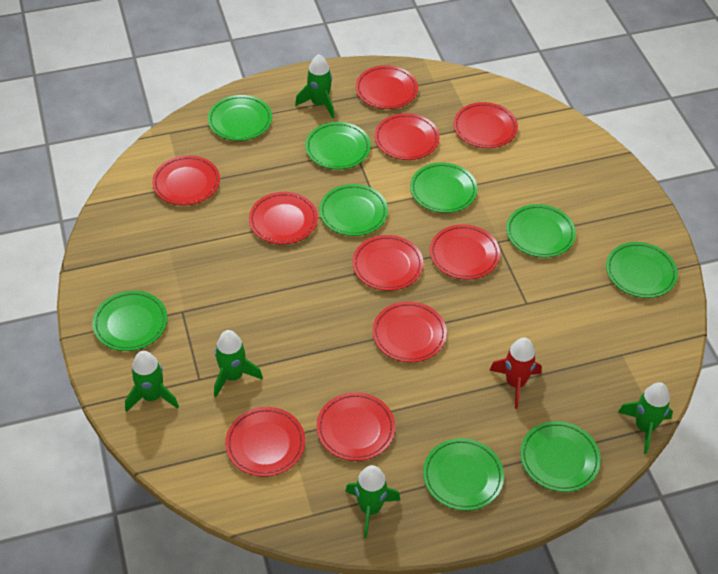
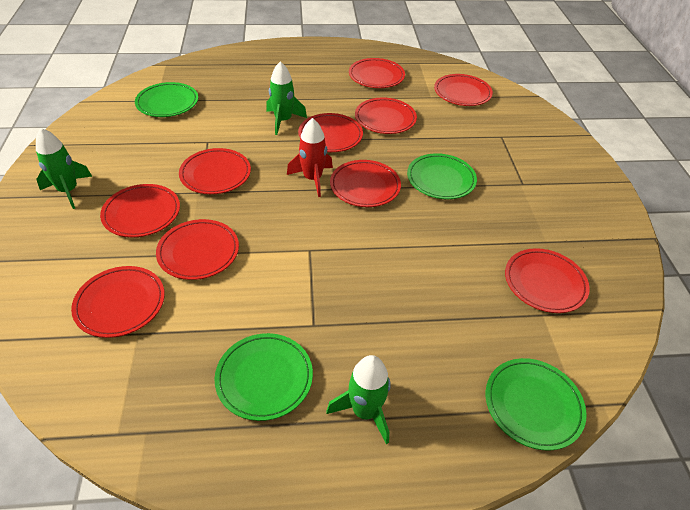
green plate: [93,291,168,351] [208,95,272,141] [305,122,371,169] [319,184,388,236] [410,163,478,213] [423,438,504,511] [506,204,576,258] [520,421,601,492] [606,242,678,298] = 9 -> [135,82,198,117] [214,333,313,421] [407,153,477,199] [486,358,587,451] = 4
green rocket: [125,351,179,412] [214,330,263,397] [295,54,335,118] [345,465,400,538] [618,382,673,454] = 5 -> [36,128,92,209] [266,61,307,135] [326,355,391,444] = 3

